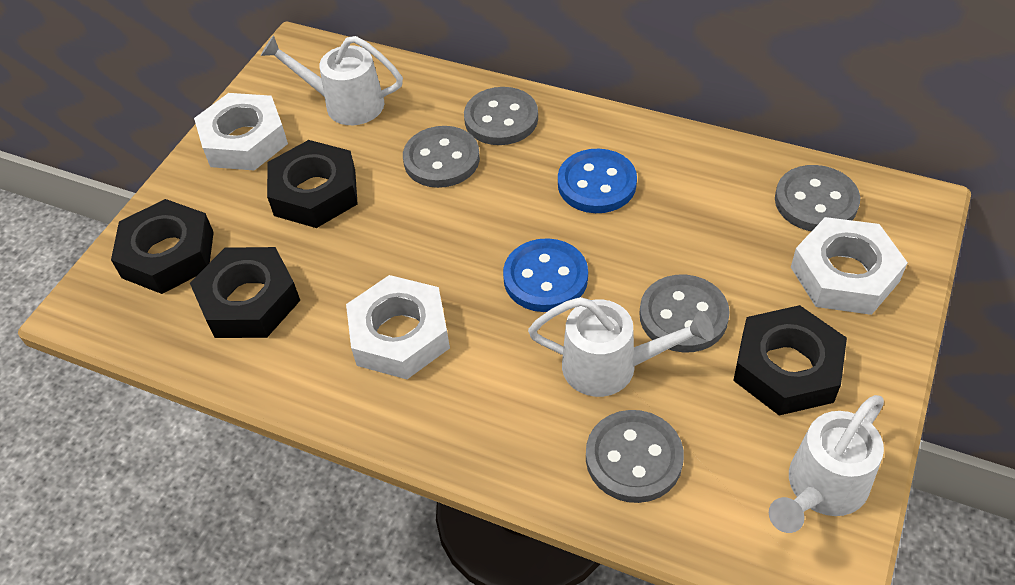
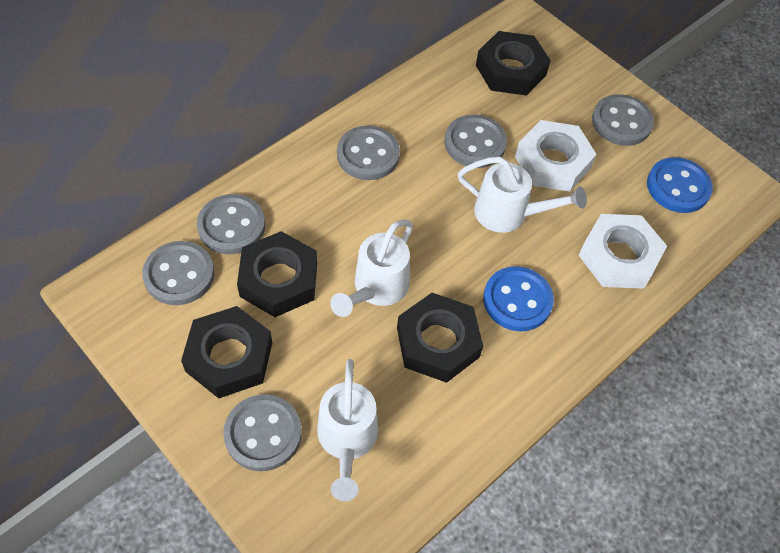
grey button: [403,126,480,188] [464,87,538,145] [586,410,684,503] [639,274,730,352] [775,165,860,231] = 5 -> [142,241,214,305] [197,194,265,254] [223,394,302,471] [337,126,400,180] [444,115,507,168] [592,94,654,146] = 6
white nut: [194,93,288,171] [346,275,450,379] [791,217,908,315] = 3 -> [515,120,597,192] [579,214,667,289] = 2

